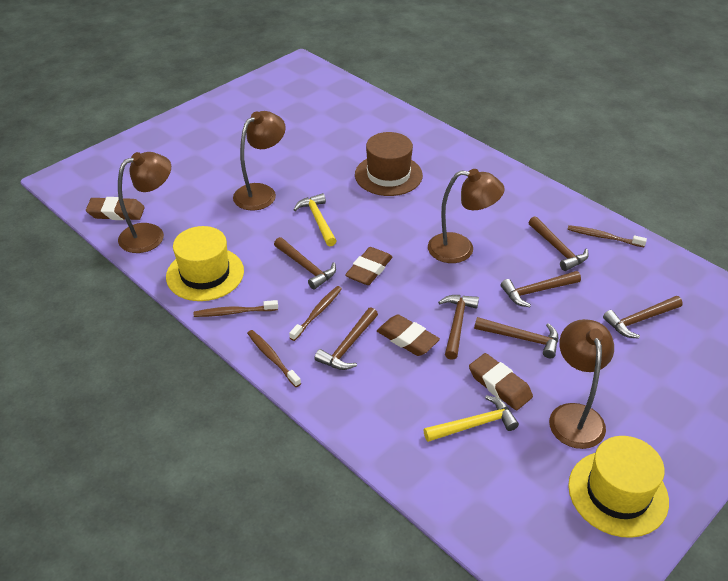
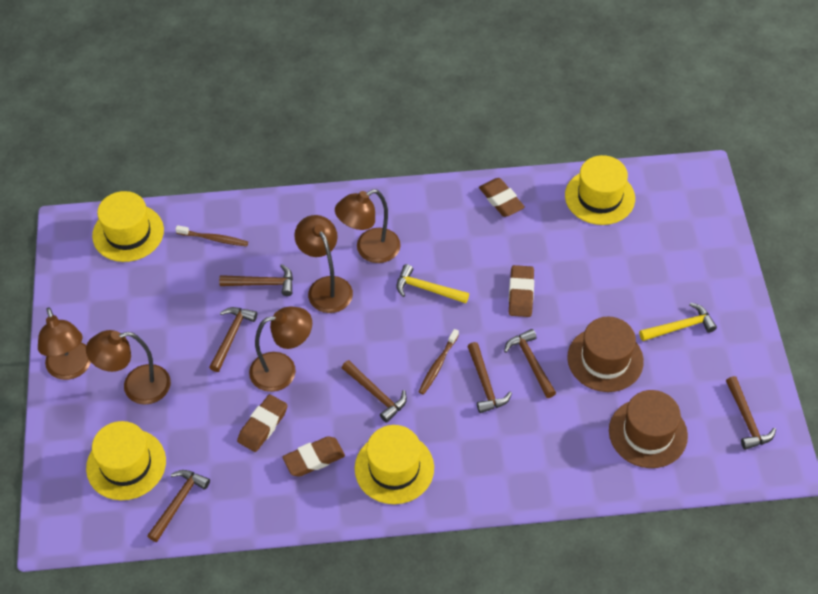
brown hat: [355,132,423,196] = 1 -> [567,317,644,392] [609,390,688,468] = 2
brown lamp: [118,152,171,253] [233,111,286,210] [428,169,505,263] [549,319,614,449] = 4 -> [38,307,91,380] [86,330,171,405] [249,306,312,392] [294,215,353,313] [335,189,401,263] = 5
brown toothbrush: [194,300,278,317] [247,330,301,387] [289,286,342,341] [567,225,647,247] = 4 -> [175,225,248,246] [419,329,459,395] = 2
yellow hat: [166,226,244,301] [568,436,669,538] = 2 -> [86,421,166,500] [92,191,164,262] [354,425,434,504] [565,155,635,225] = 4

